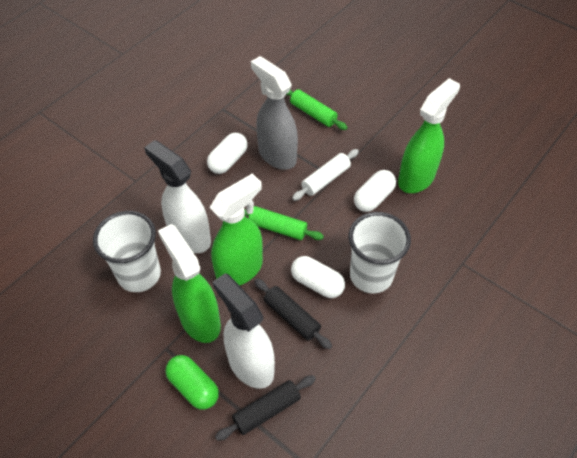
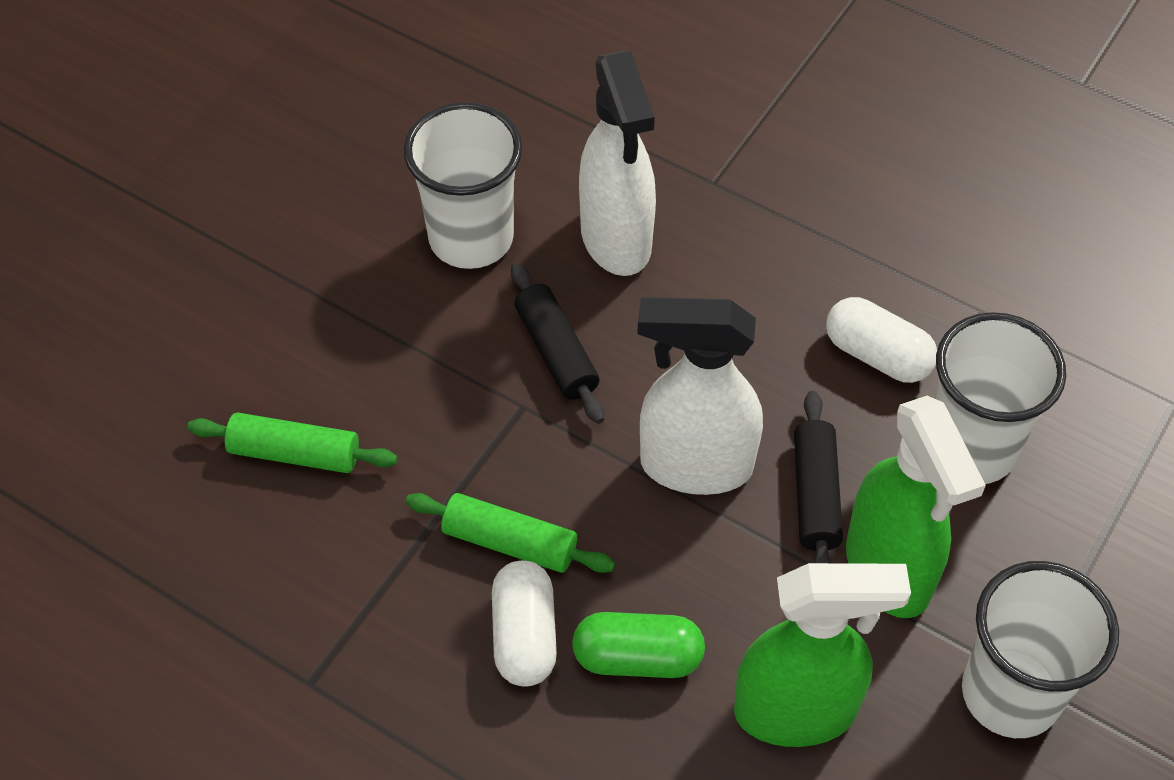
green spray bottle: [158,224,221,343] [209,174,263,286] [398,78,460,193] = 3 -> [734,563,911,747] [846,396,986,618] = 2
grey spray bottle: [251,56,298,170] = 1 -> none = 0
white capsule: [207,133,248,174] [291,256,345,298] [354,170,396,212] = 3 -> [492,561,557,687] [826,297,937,383] = 2
white cup: [93,211,161,292] [349,212,411,294] = 2 -> [403,102,523,269] [935,312,1066,484] [962,561,1119,738] = 3
white rolling pin: [292,149,359,201] = 1 -> none = 0

